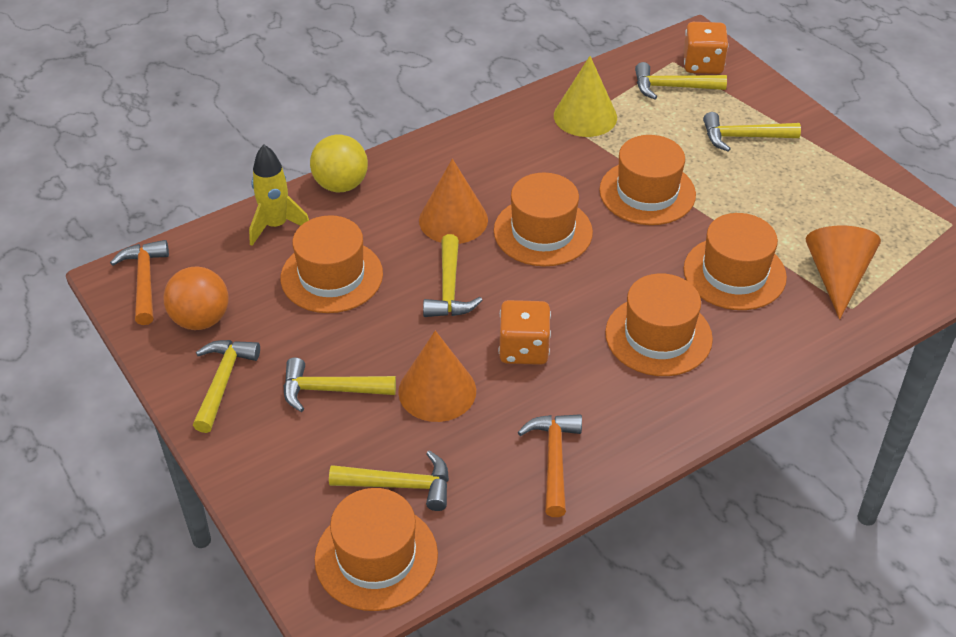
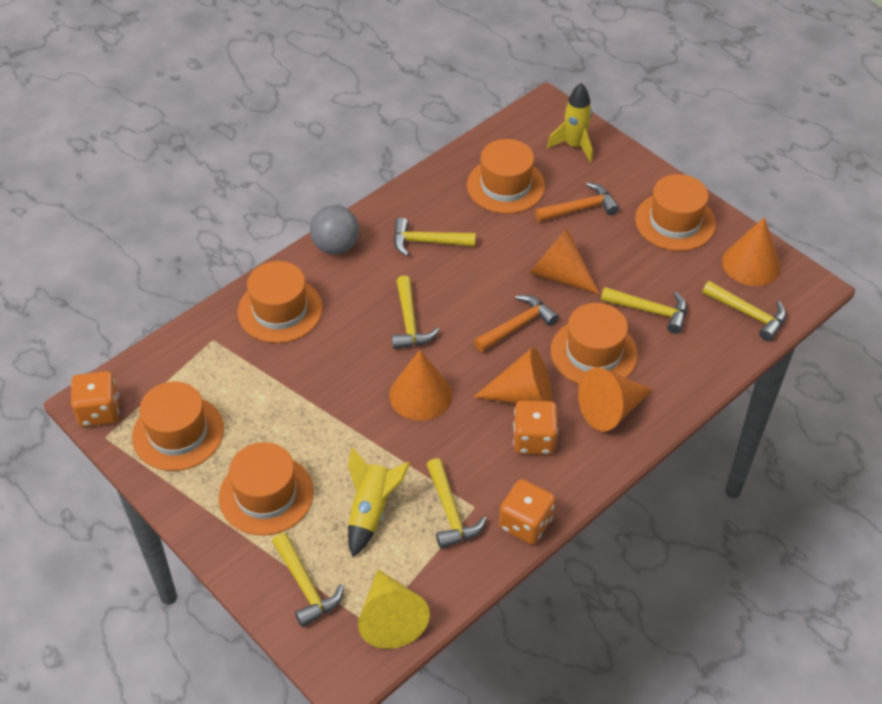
grey ball: none = 0 -> [310,205,359,254] = 1
orange ball: [163,266,229,330] = 1 -> none = 0
orange cone: [398,331,476,422] [419,159,488,244] [806,226,881,319] = 3 -> [389,350,452,421] [473,347,553,404] [529,228,600,295] [578,367,653,432] [722,217,781,286] = 5
orange dice: [498,300,551,365] [683,22,729,74] = 2 -> [71,371,119,427] [499,479,555,545] [513,400,558,455] = 3
yellow ball: [310,135,368,192] = 1 -> none = 0
yellow rocket: [249,144,309,246] = 1 -> [348,447,410,557] [547,83,593,163] = 2

